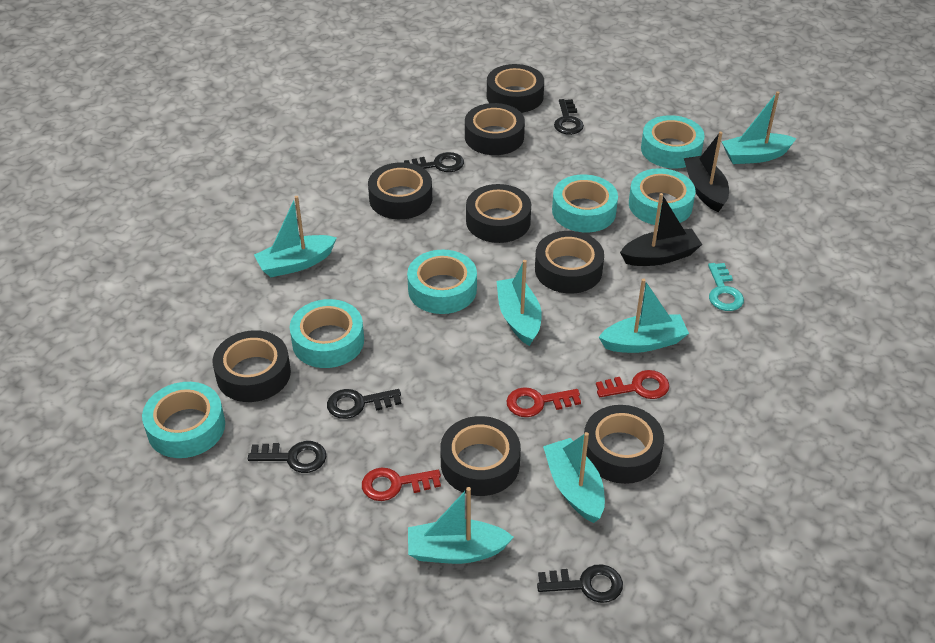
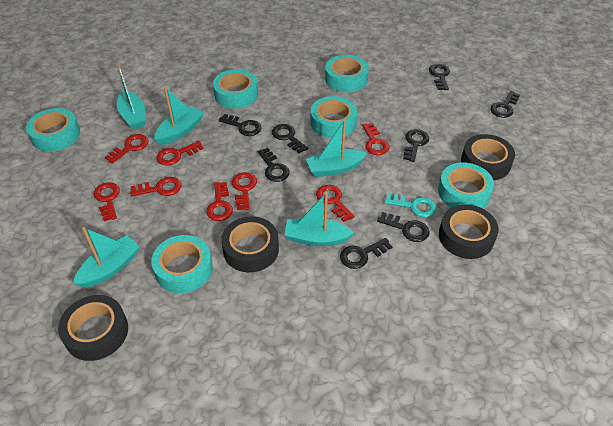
black boat: [620,193,702,266] [684,132,729,212] = 2 -> none = 0
black key: [248,441,326,473] [327,389,401,419] [404,152,464,172] [537,564,623,603] [554,99,584,135] = 5 -> [219,114,262,136] [257,148,290,182] [272,124,308,153] [340,238,392,269] [377,212,430,242] [403,129,429,162] [429,64,450,90] [490,91,520,118] = 8
black tape: [213,330,291,402] [368,162,432,219] [440,416,521,496] [465,103,525,155] [466,184,531,243] [487,64,544,113] [535,231,604,294] [584,405,664,484] = 8 -> [58,295,128,361] [221,216,279,272] [439,204,499,259] [461,134,515,180] = 4
red key: [362,468,441,501] [506,387,581,417] [596,370,669,399] = 3 -> [94,182,120,221] [105,134,149,164] [130,177,181,196] [156,141,204,166] [206,182,233,221] [232,172,257,210] [316,185,355,222] [362,123,389,155] = 8
turquoise boat: [254,196,337,277] [408,487,514,564] [496,260,542,346] [543,432,605,523] [599,278,689,353] [722,91,797,164] = 6 -> [73,227,140,288] [117,65,147,130] [154,87,204,145] [285,192,354,246] [306,120,367,177] = 5

